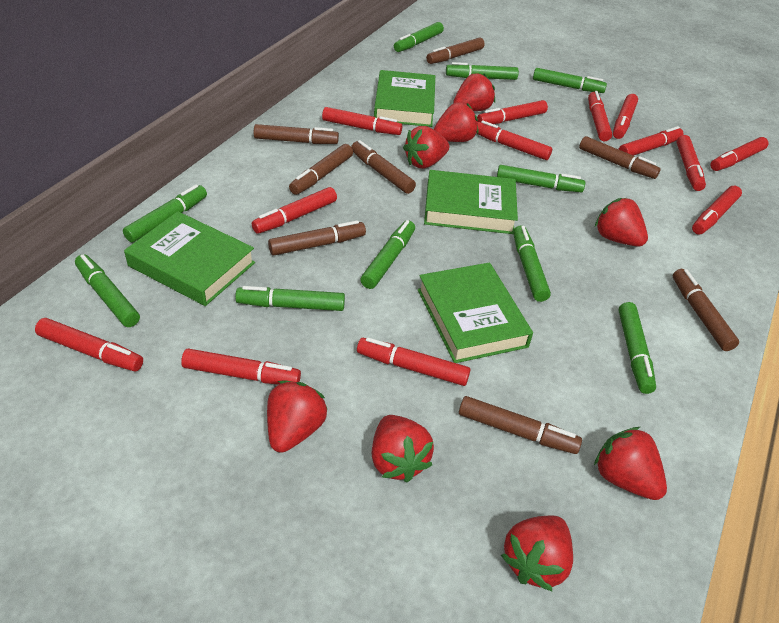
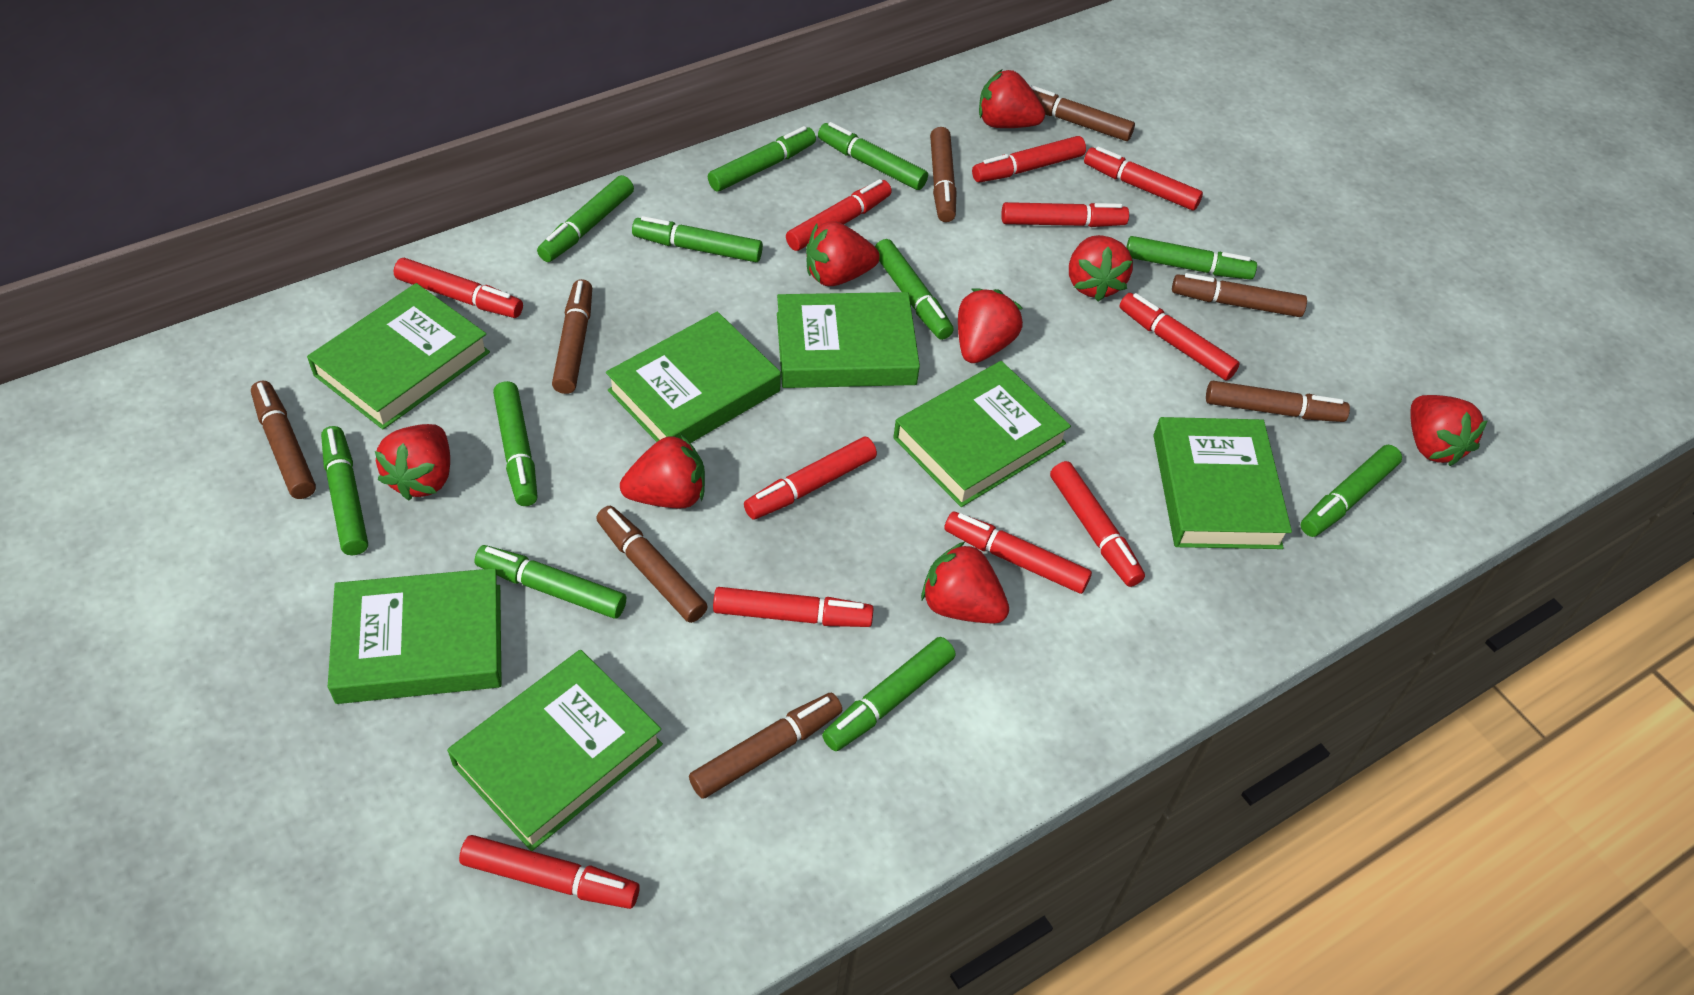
green book: [124,211,255,306] [374,70,435,127] [418,263,533,363] [424,170,518,234] = 4 -> [307,283,490,430] [328,568,502,704] [447,650,663,851] [606,312,781,443] [777,292,920,388] [893,361,1071,507] [1153,417,1292,549] = 7
green marker: [75,254,140,327] [123,185,207,243] [235,286,345,311] [360,220,415,289] [394,22,444,52] [446,62,519,80] [497,165,585,192] [513,225,551,302] [533,68,607,93] [618,302,656,394] = 10 -> [321,426,368,555] [474,545,626,619] [493,381,538,506] [537,175,634,262] [632,216,763,262] [708,126,816,191] [818,122,928,190] [822,637,956,751] [875,239,954,340] [1126,236,1257,280] [1301,445,1402,537] = 11
red marker: [35,318,143,372] [181,349,301,385] [252,187,337,234] [322,107,402,135] [357,337,470,386] [476,120,552,160] [477,100,548,124] [588,91,612,141] [613,94,638,139] [619,126,683,156] [676,135,706,191] [692,186,742,234] [710,137,769,171] = 13 -> [393,258,523,318] [459,835,640,909] [713,587,874,627] [744,437,877,520] [786,179,892,251] [944,511,1092,594] [972,136,1086,182] [1001,202,1129,227] [1050,461,1145,587] [1084,146,1203,210] [1119,293,1240,381] = 11

